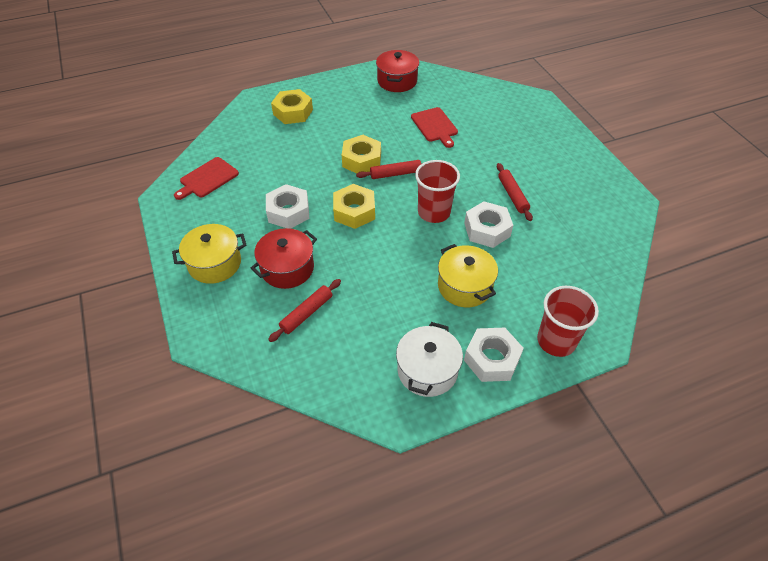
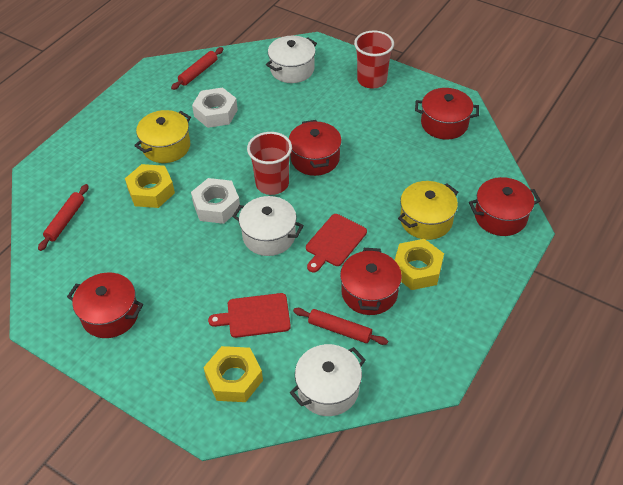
red pot: [250,228,317,289] [376,50,419,92] = 2 -> [67,273,143,338] [289,120,342,176] [340,248,402,315] [415,88,479,139] [469,177,541,236] = 5
white nut: [266,184,309,229] [464,201,513,248] [464,328,524,382] = 3 -> [191,178,240,224] [192,88,238,128] = 2
white pot: [396,322,463,397] = 1 -> [232,196,304,256] [266,36,317,83] [290,344,366,416] = 3

